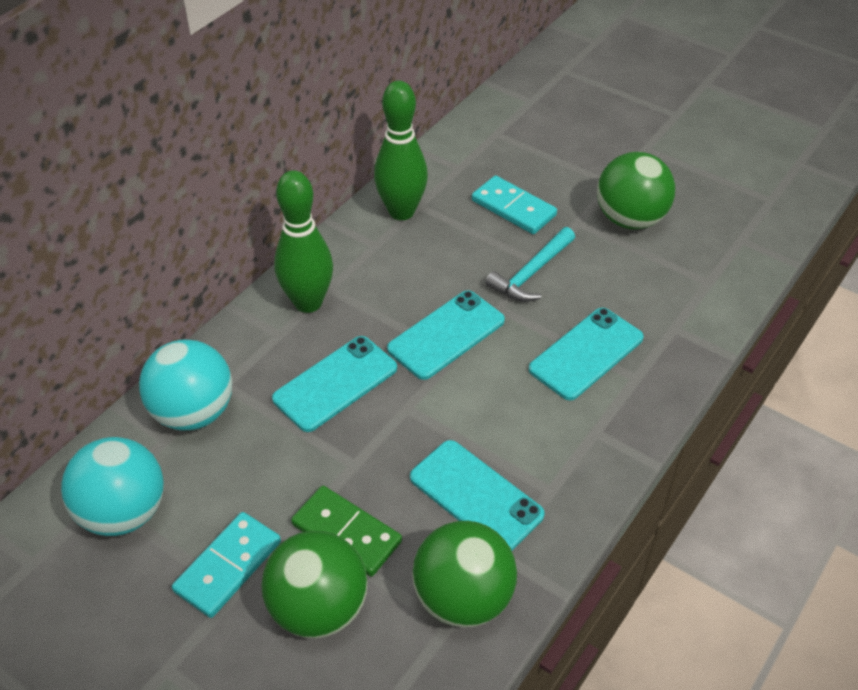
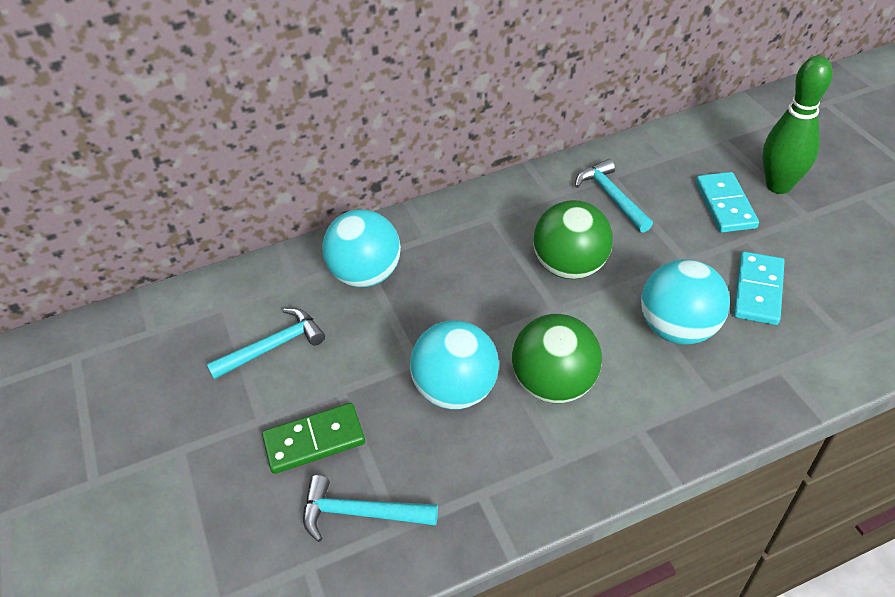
green ball: [261,531,368,638] [412,521,517,628] [597,152,675,230] = 3 -> [512,314,602,403] [533,200,613,279] = 2
green bowling pin: [274,170,333,313] [374,80,428,220] = 2 -> [762,56,833,194] = 1
turquoise ball: [61,437,164,536] [139,339,232,431] = 2 -> [322,209,401,287] [410,320,499,410] [641,259,730,345] = 3
turquoise hammer: [485,227,575,302] = 1 -> [207,308,325,380] [303,475,438,542] [575,159,653,233] = 3
turquoise phone: [272,336,397,432] [387,290,505,380] [410,440,545,551] [529,308,644,400] = 4 -> none = 0

